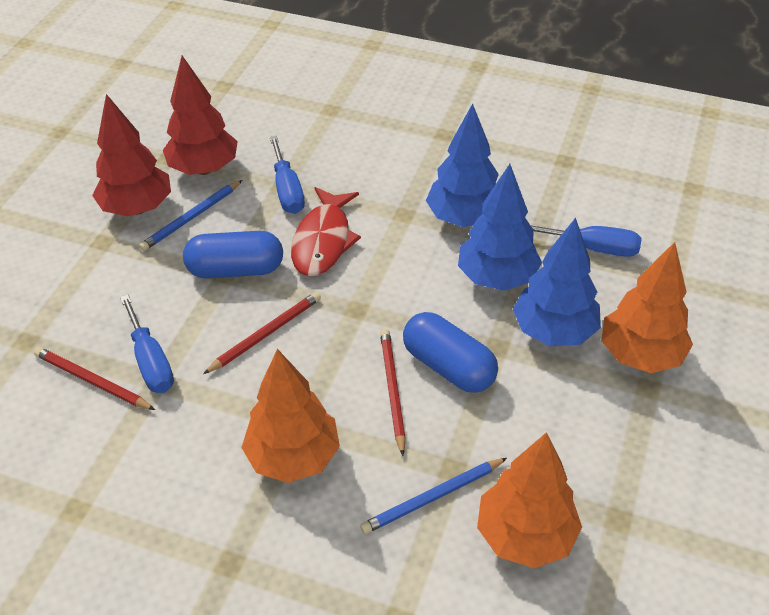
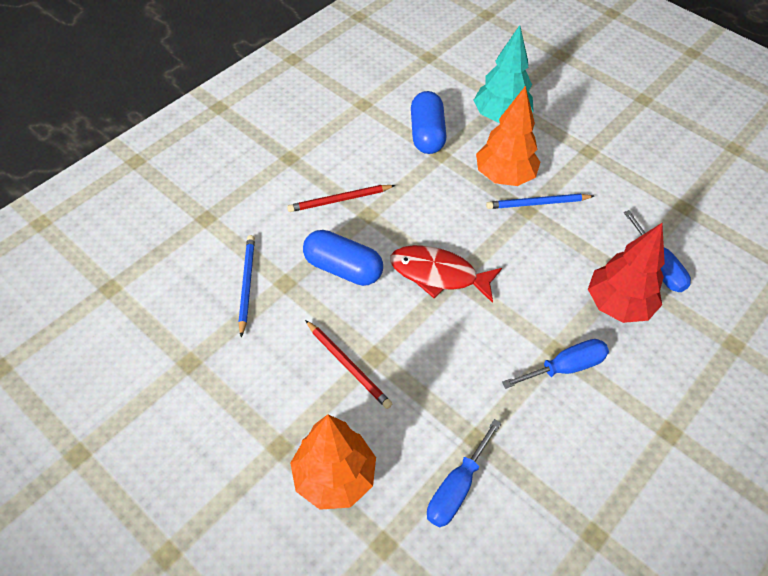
blue tree: [426,103,499,227] [458,164,542,291] [513,218,601,346] = 3 -> none = 0
orange tree: [241,349,340,483] [477,432,582,568] [601,242,693,373] = 3 -> [290,415,376,510] [476,86,540,186] = 2
red pencil: [34,347,155,410] [203,292,321,374] [380,329,406,456] = 3 -> [287,185,395,212] [305,320,392,409] = 2
red tree: [92,94,171,216] [163,56,238,175] = 2 -> [588,223,665,323] = 1
turquoise tree: none = 0 -> [473,25,534,123] = 1

